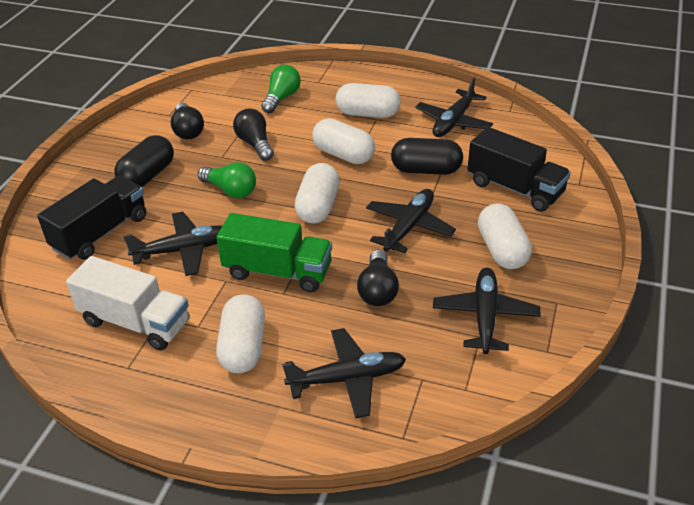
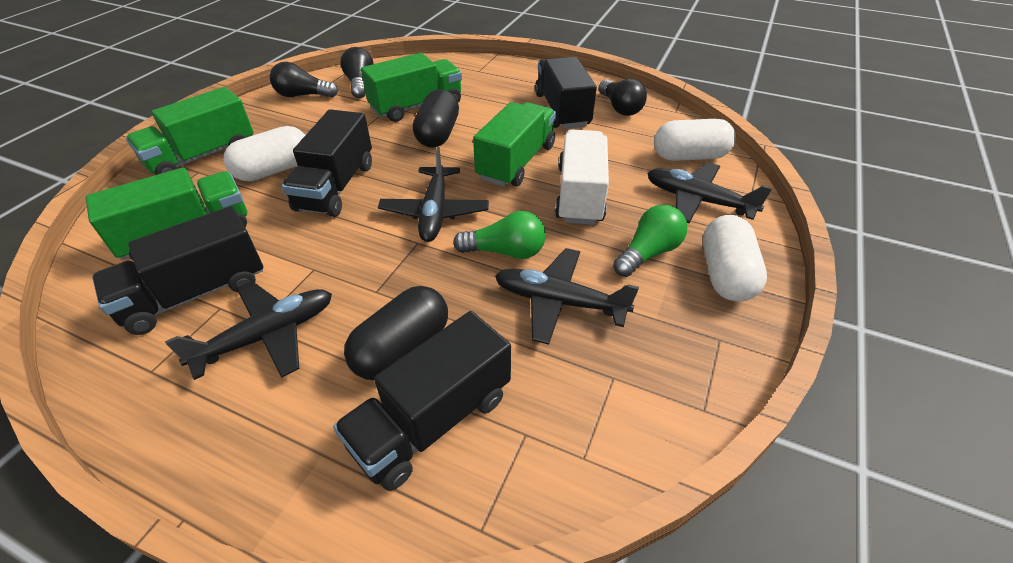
black plane: [123,212,222,276] [282,328,406,418] [366,189,456,253] [415,77,493,137] [433,268,541,354] = 5 -> [165,281,332,380] [378,147,489,242] [495,248,639,345] [647,162,772,223] = 4
black truck: [37,176,146,260] [468,127,571,212] = 2 -> [92,206,263,335] [282,109,372,217] [333,311,511,491] [535,57,597,129] = 4
green truck: [216,213,332,292] = 1 -> [86,168,247,260] [126,87,254,175] [361,53,462,122] [473,102,556,187] = 4
white capsule: [216,294,265,374] [294,163,340,223] [312,118,375,164] [336,83,401,118] [478,203,532,269] = 5 -> [224,126,305,181] [654,119,736,161] [703,215,767,302] = 3

